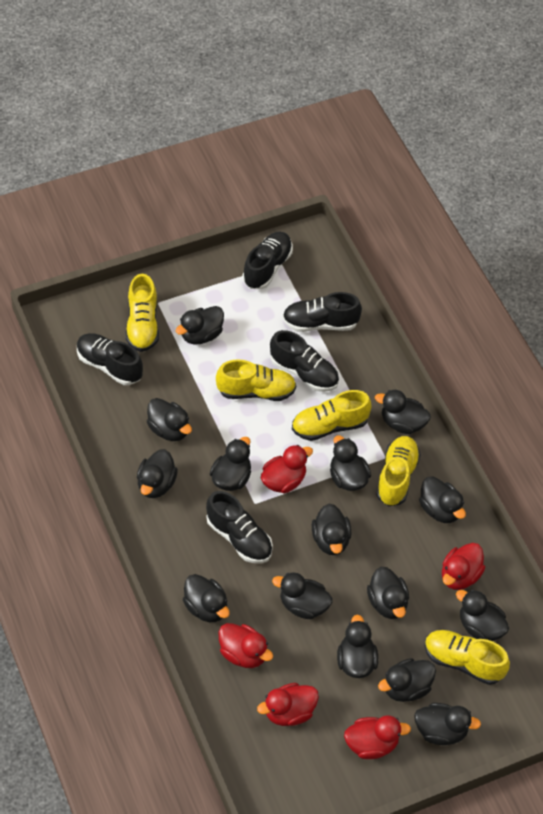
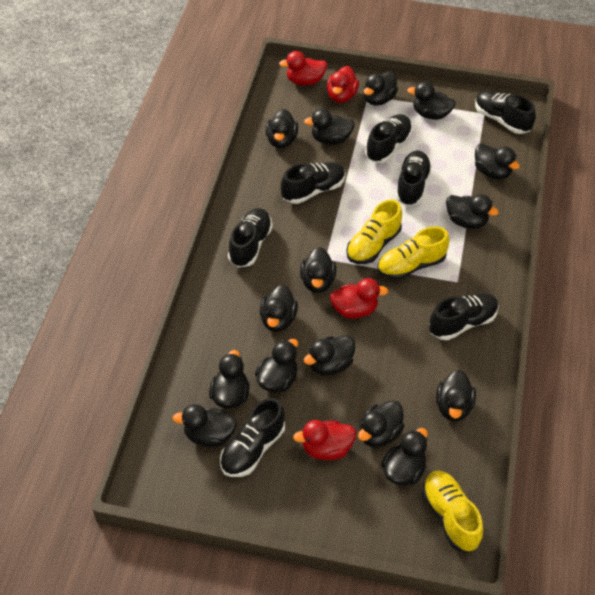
black shoe: [77,333,143,385] [206,491,273,563] [243,232,293,289] [270,330,339,392] [282,292,362,332] = 5 -> [220,398,285,477] [228,208,273,267] [281,162,345,204] [365,114,412,163] [396,151,432,206] [429,293,499,340] [475,90,536,134] = 7
red duck: [219,623,273,668] [257,683,319,726] [261,445,313,494] [344,715,411,759] [442,543,485,590] = 5 -> [279,51,327,86] [293,420,356,460] [327,66,359,103] [329,278,389,319] = 4
yellow shoe: [126,274,159,352] [216,359,296,401] [292,390,371,441] [376,436,421,506] [425,630,510,685] = 5 -> [346,200,402,264] [377,226,450,280] [422,471,483,552] = 3

